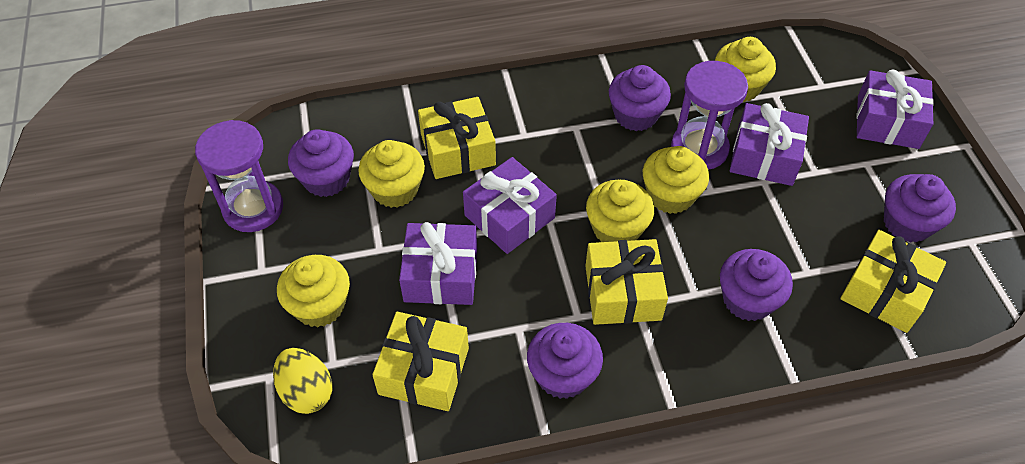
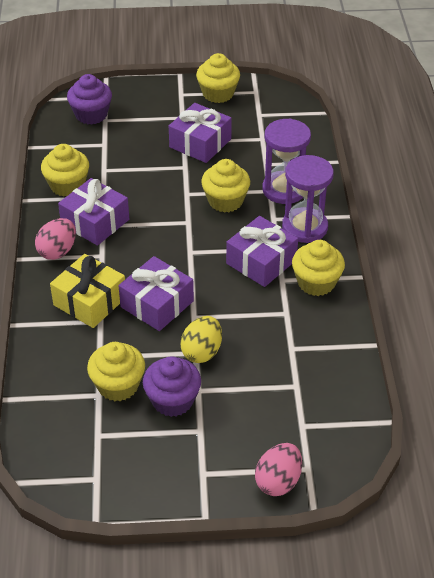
pink egg: none = 0 -> [35,218,76,260] [255,443,302,496] = 2
purple cupcake: [288,129,354,197] [527,323,603,399] [609,65,671,131] [720,249,793,321] [884,174,956,243] = 5 -> [67,74,112,125] [143,356,201,417] = 2
yellow gift: [372,312,469,411] [418,97,496,179] [585,239,668,325] [840,230,946,333] = 4 -> [50,254,125,328] = 1

